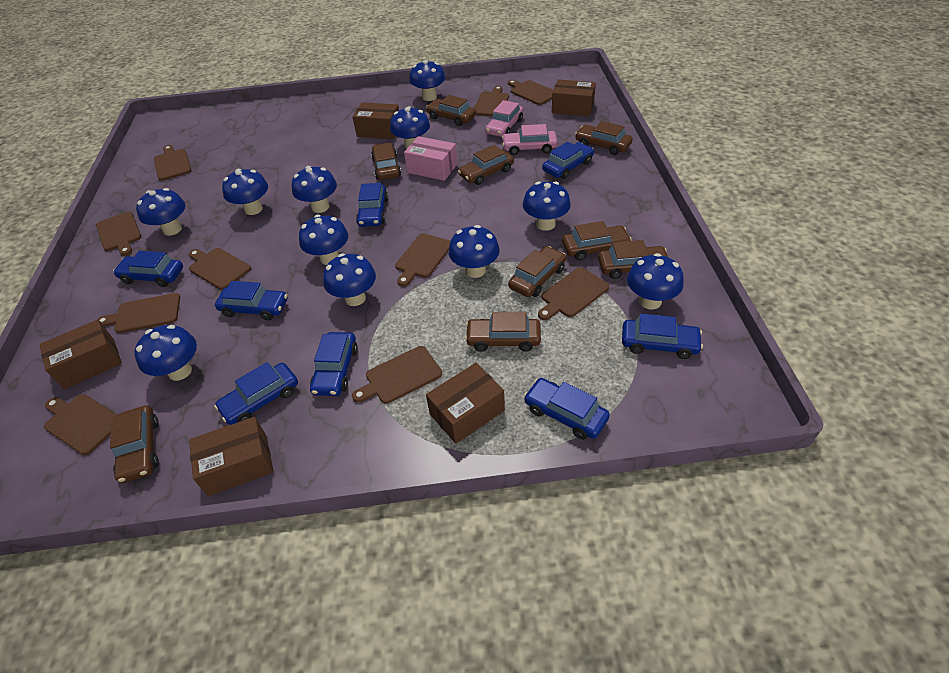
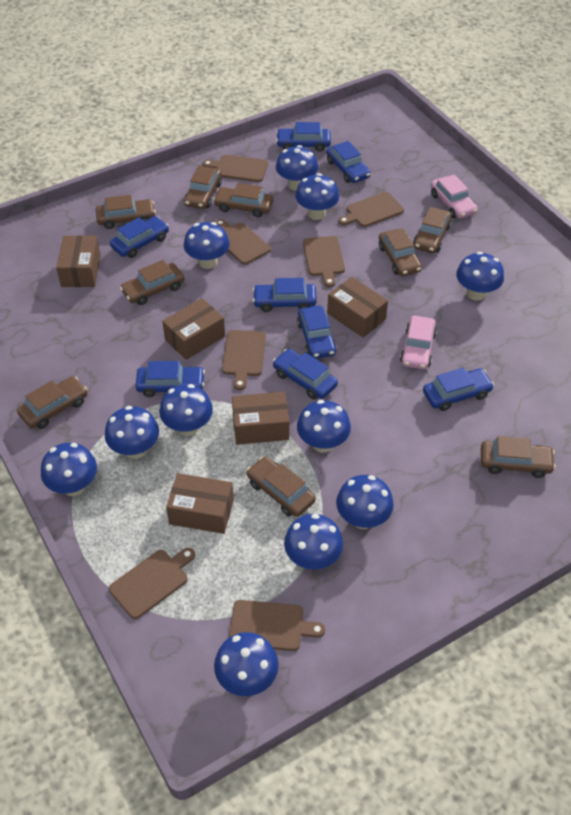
brown cutting board: [44,394,118,455] [96,212,141,256] [98,293,180,333] [154,145,191,181] [189,248,251,290] [352,346,442,404] [395,233,451,286] [474,86,509,116] [508,80,553,105] [538,267,609,320] = 10 -> [109,548,195,619] [203,155,268,182] [215,219,271,265] [222,330,266,390] [229,600,325,651] [303,236,345,287] [338,192,404,227] = 7
pink box: [404,136,458,181] = 1 -> none = 0

